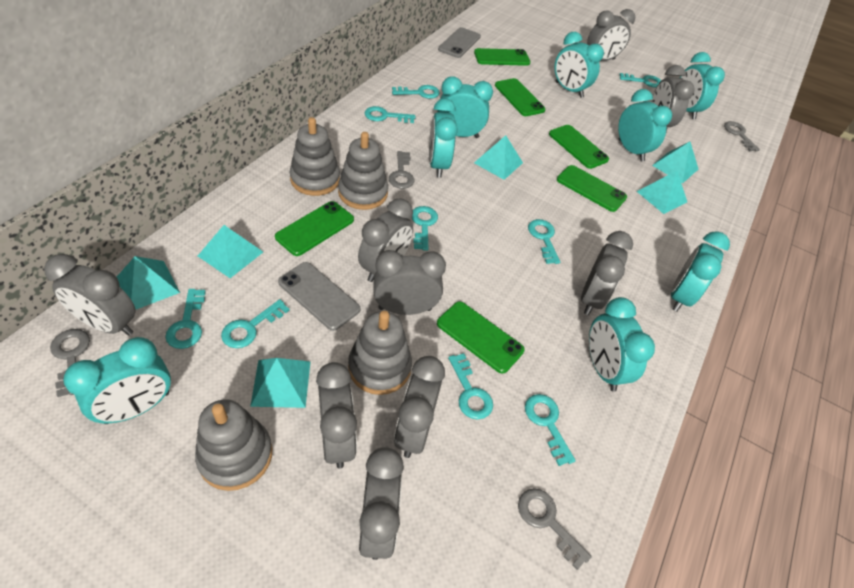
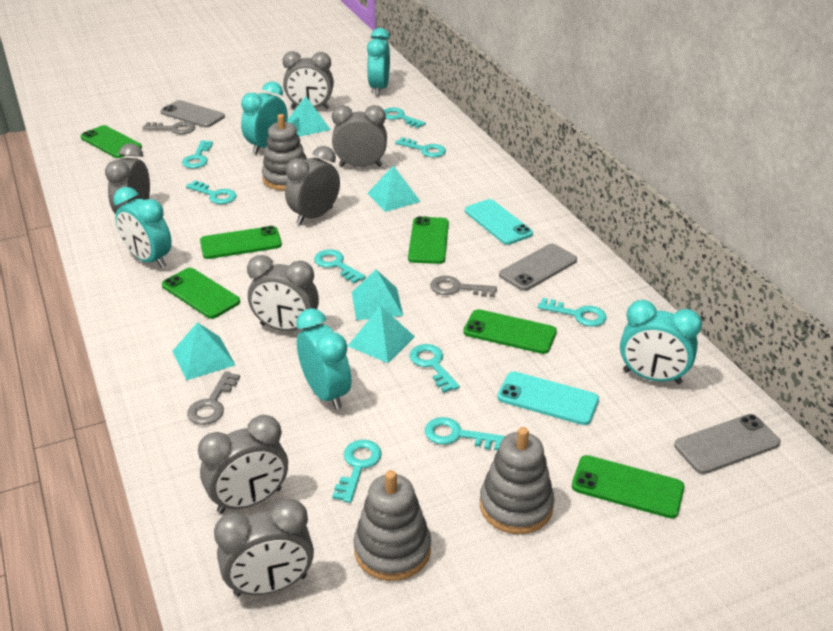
grey clock: [44,254,136,336] [316,362,357,469] [358,198,413,282] [359,447,404,560] [373,250,446,315] [394,356,445,458] [581,231,633,315] [587,9,635,61] [652,65,695,132] = 9 -> [105,143,150,214] [198,415,288,513] [214,499,314,596] [247,255,319,331] [283,51,334,109] [285,146,340,225] [332,105,387,167] = 7
grey key: [50,329,90,397] [389,151,415,189] [518,488,592,570] [724,121,760,151] = 4 -> [143,122,195,134] [187,371,240,425] [430,276,497,297] = 3
grey phone: [278,262,360,331] [438,27,481,58] = 2 -> [161,100,225,128] [499,244,577,291] [674,414,781,474] = 3
grey stacking toy: [195,399,272,491] [290,117,340,196] [338,132,388,210] [348,311,412,395] = 4 -> [262,114,307,191] [354,470,431,581] [480,427,554,534] = 3
turquoise clock: [63,337,171,424] [429,98,458,178] [438,76,493,138] [555,32,604,98] [589,297,655,392] [618,89,672,161] [671,231,730,312] [680,52,725,119] = 8 -> [113,187,172,268] [241,82,288,154] [296,308,351,410] [367,28,390,96] [620,300,702,384] = 5
turquoise phone: none = 0 -> [465,199,533,245] [497,372,599,425] = 2
turquoise pyramid: [117,256,180,310] [198,225,263,278] [250,358,310,408] [474,135,523,180] [636,171,687,214] [652,142,698,184] = 6 -> [172,322,235,380] [287,96,331,137] [348,306,415,363] [352,270,403,320] [367,165,421,212] = 5

